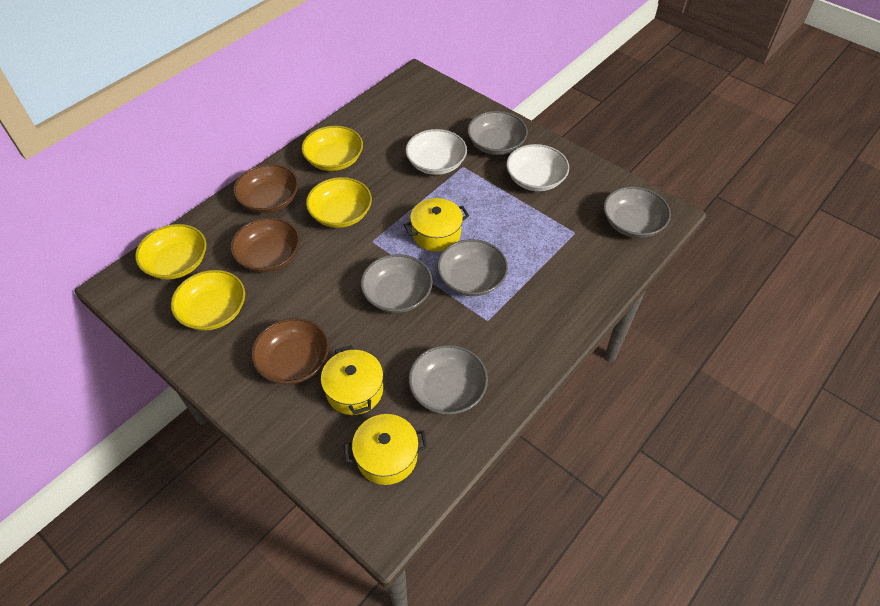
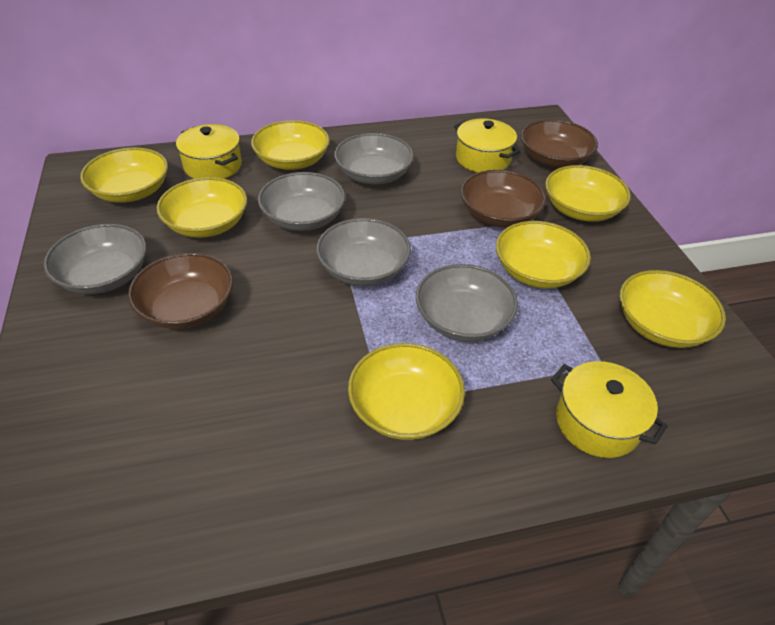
white bowl: [405,129,467,175] [506,144,569,191] = 2 -> none = 0
yellow bowl: [135,224,207,280] [171,270,245,331] [301,126,363,171] [306,177,372,228] = 4 -> [80,147,168,203] [157,177,247,238] [251,120,330,170] [348,343,465,440] [496,221,591,288] [545,165,631,222] [619,270,726,348] = 7

